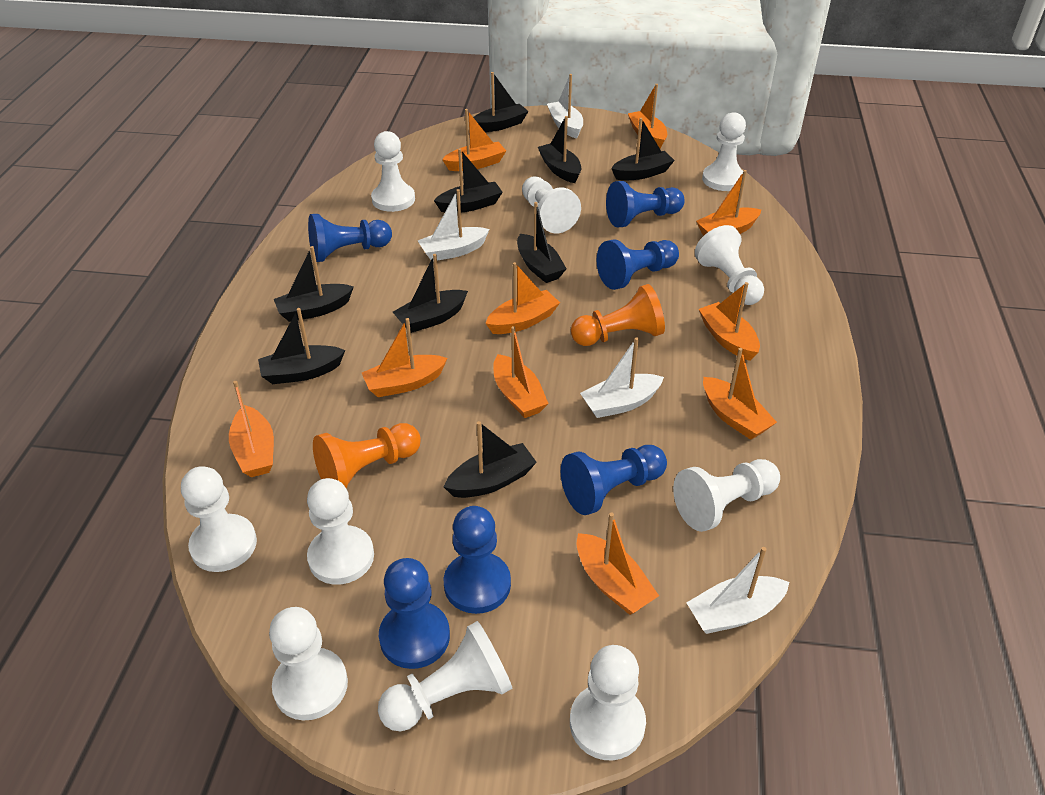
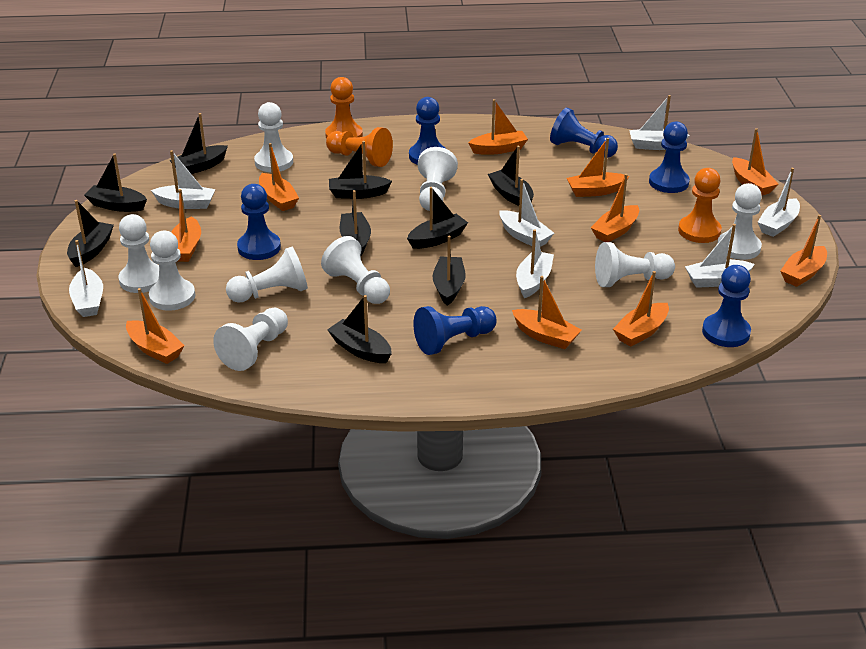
orange pawn: [313,423,421,489] [571,284,665,346] = 2 -> [325,77,363,139] [326,127,393,167] [678,168,722,243] = 3
white boat: [418,189,490,261] [547,74,583,139] [580,337,664,418] [686,547,789,634] = 4 -> [69,240,103,317] [151,150,216,209] [499,179,554,247] [516,229,554,298] [629,95,690,150] [685,224,755,288] [758,168,800,237] = 7
white pawn: [181,466,257,572] [269,607,348,721] [307,478,374,585] [371,131,415,212] [378,621,512,732] [522,176,581,233] [570,645,646,761] [673,459,780,532] [695,225,764,305] [702,112,746,191] = 10 -> [118,214,159,293] [149,231,195,311] [213,307,288,371] [226,247,308,303] [254,102,293,172] [321,236,390,304] [418,147,458,211] [595,242,675,287] [717,183,762,260] = 9

